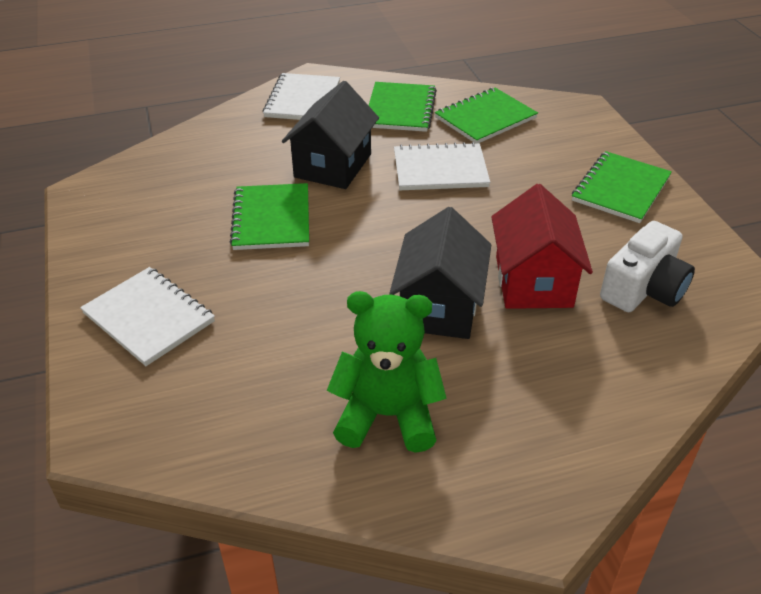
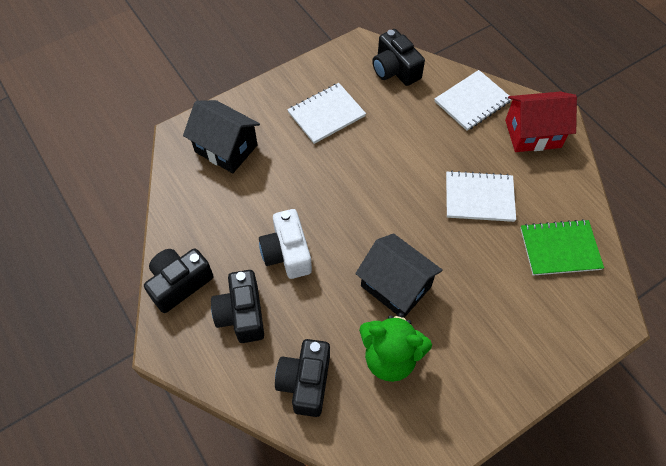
black camera: none = 0 -> [144,248,214,313] [211,270,264,343] [275,339,330,417] [372,29,425,86] = 4
green notebook: [230,183,309,250] [369,82,437,132] [435,88,538,143] [572,151,672,223] = 4 -> [520,219,604,276] = 1

